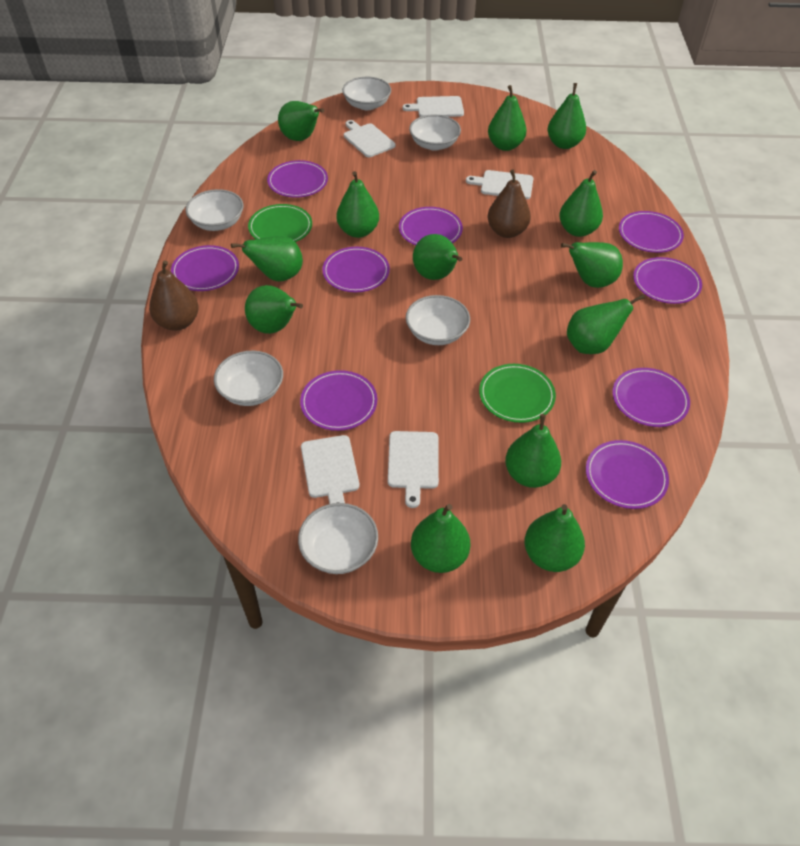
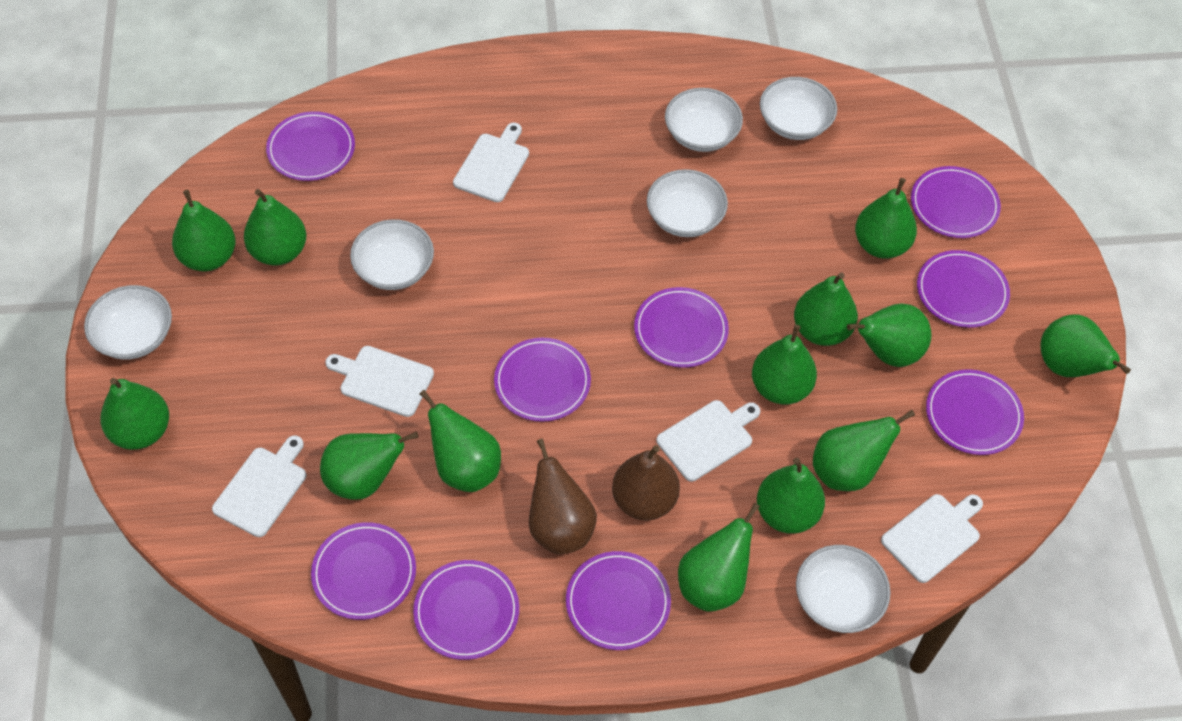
green plate: [248,204,312,242] [479,364,556,423] = 2 -> none = 0

